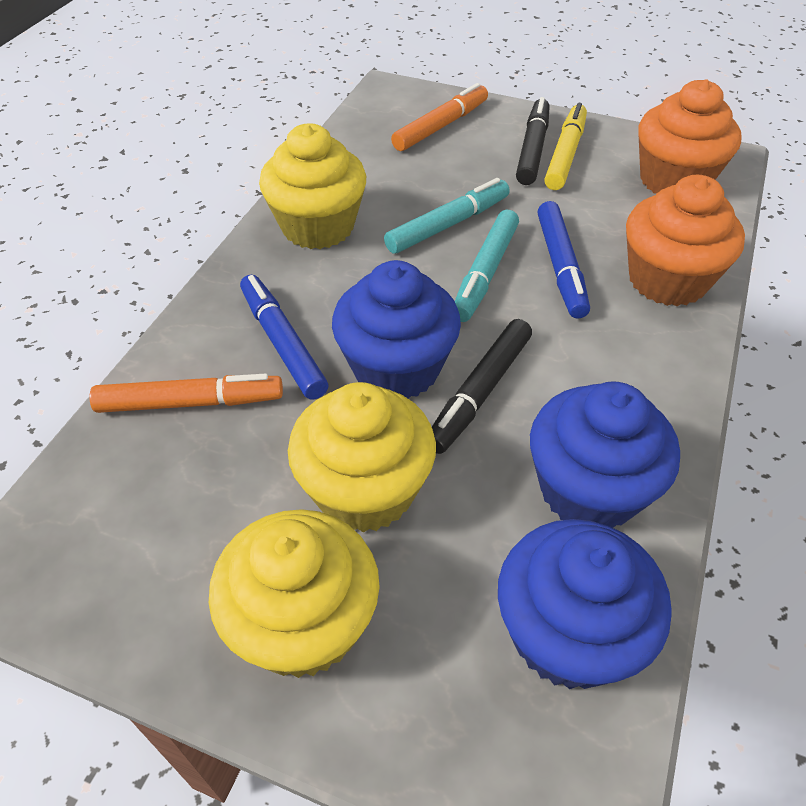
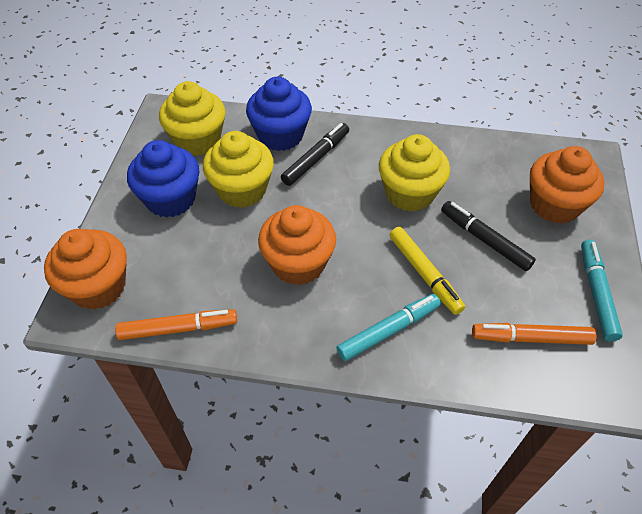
blue cupcake: [332,260,461,399] [498,519,672,689] [530,381,680,528] = 3 -> [127,140,200,218] [246,77,312,151] = 2
blue marker: [240,275,328,400] [538,201,590,319] = 2 -> none = 0
orange cupcake: [626,175,745,306] [638,79,742,194] = 2 -> [44,229,127,310] [258,205,336,285] [530,146,605,224] = 3

